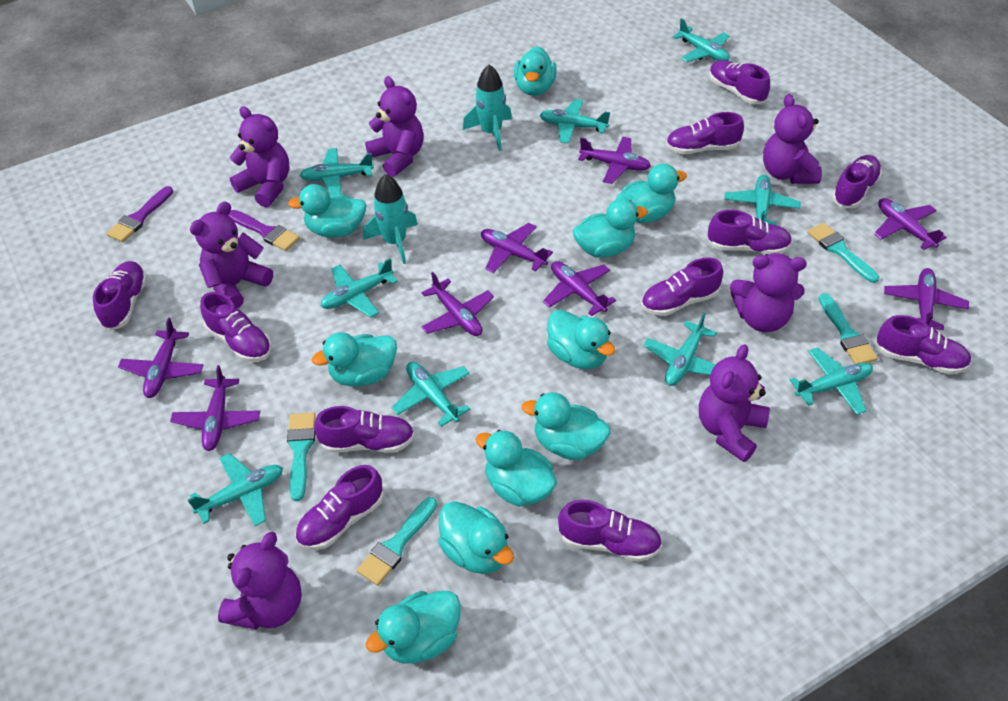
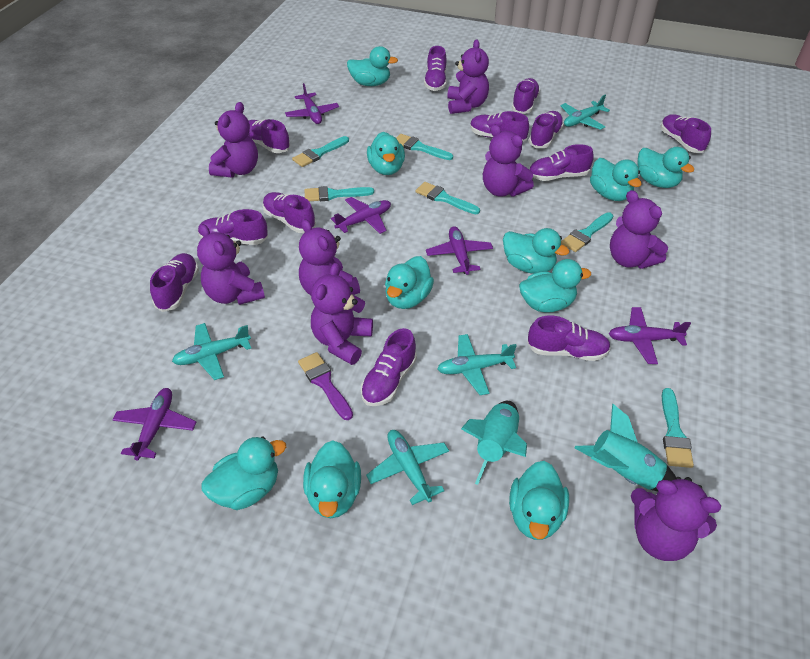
purple brush: [106,186,173,242] [228,210,300,251] = 2 -> [298,352,353,420] = 1
purple plane: [118,318,203,398] [170,365,260,451] [421,272,494,336] [481,223,553,273] [543,261,616,316] [578,137,651,184] [874,198,947,250] [884,268,969,330] = 8 -> [113,388,196,461] [285,83,339,124] [331,197,391,234] [426,226,493,275] [609,307,691,364] = 5
purple shoe: [93,261,147,331] [200,292,272,362] [295,465,384,550] [314,406,415,453] [558,500,662,562] [641,257,723,316] [666,112,744,154] [707,210,792,254] [709,60,770,104] [832,155,882,209] [875,315,971,374] = 11 -> [150,253,199,312] [198,209,268,245] [248,119,290,153] [263,192,316,233] [361,328,417,406] [424,46,447,91] [470,111,529,142] [512,78,540,114] [527,316,611,361] [528,111,564,148] [529,144,594,181] [660,114,711,153] = 12
purple teddy bear: [190,201,273,308] [218,532,302,630] [230,106,290,207] [365,76,424,177] [699,344,770,462] [730,253,807,332] [763,94,822,184] = 7 -> [197,224,265,305] [209,102,258,178] [299,219,360,295] [311,263,373,365] [447,39,489,114] [483,125,534,197] [610,190,668,269] [631,477,721,561] = 8
turquoise brush: [287,412,316,501] [357,497,437,586] [807,223,879,283] [819,293,878,364] = 4 -> [292,136,349,167] [304,186,374,201] [396,134,453,160] [415,182,480,214] [561,212,613,252] [662,388,694,468] = 6
turquoise plane: [188,453,283,526] [300,148,374,195] [321,258,398,318] [391,362,470,427] [540,99,610,144] [643,312,717,386] [673,18,730,62] [724,175,800,225] [790,347,873,415] = 9 -> [172,323,252,380] [366,430,449,505] [437,334,517,395] [560,95,610,130] = 4

